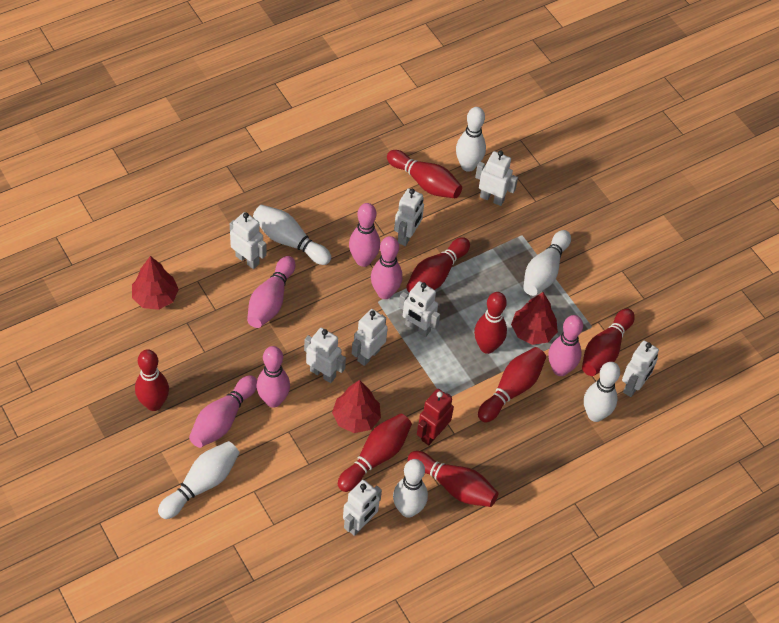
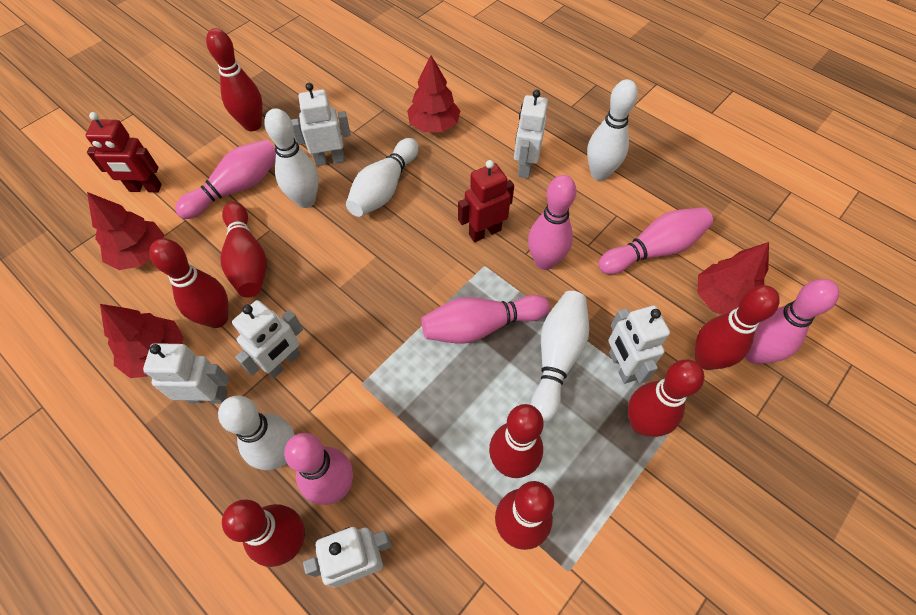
red robot: [417,389,454,445] = 1 -> [86,112,162,192] [458,160,514,242] = 2
red tree: [132,256,179,310] [332,380,381,433] [511,292,558,345] = 3 -> [87,192,164,270] [100,304,184,378] [407,55,460,132] [697,242,769,315] = 4
white bowling pin: [158,441,240,519] [253,205,331,265] [393,459,428,518] [456,107,486,172] [523,230,571,296] [584,362,620,422] = 6 -> [218,396,295,470] [264,108,319,208] [346,138,419,217] [531,291,589,423] [587,79,638,181] = 5
white robot: [230,212,267,269] [304,328,346,383] [343,480,382,536] [352,309,388,366] [394,188,424,246] [399,281,440,337] [475,151,518,206] [622,341,659,397] = 8 -> [143,343,229,404] [232,300,303,379] [291,83,351,166] [303,527,392,588] [514,89,548,178] [608,306,670,384] = 6

